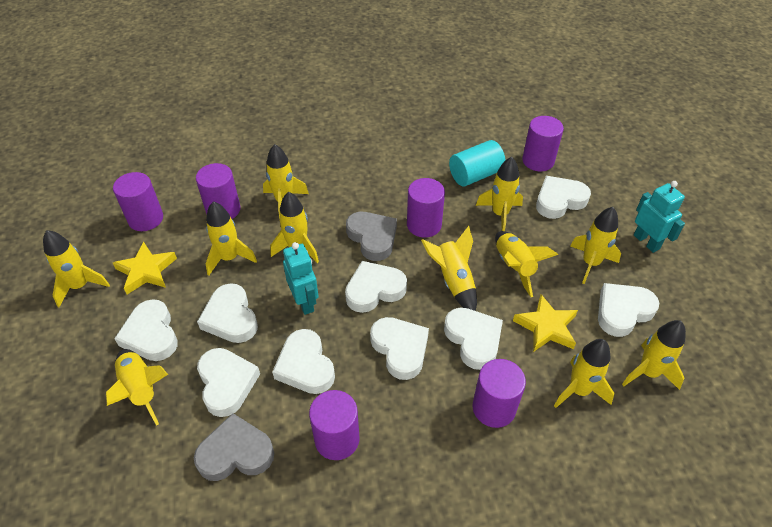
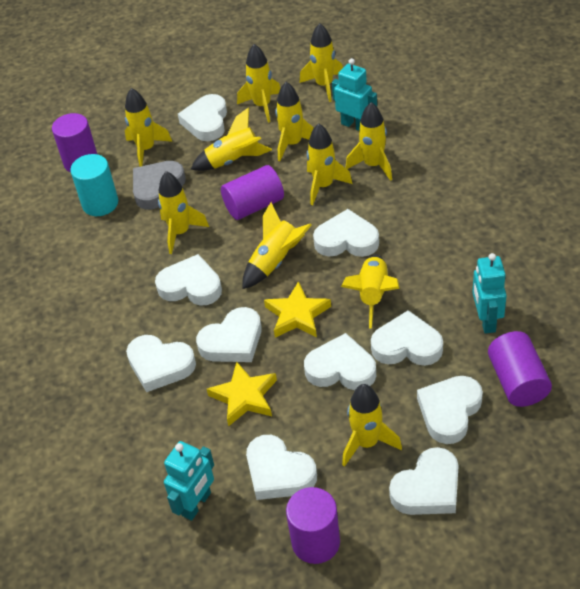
grey heart: [194,413,274,481] [346,212,397,261] = 2 -> [133,161,186,210] = 1
purple cylinder: [113,172,163,231] [196,163,241,219] [309,390,360,460] [407,178,445,238] [473,359,526,428] [522,116,564,172] = 6 -> [52,113,97,173] [221,165,284,220] [286,487,340,564] [488,331,552,407] = 4
turquoise robot: [283,242,319,315] [634,181,685,253] = 2 -> [164,441,214,521] [332,58,377,131] [472,253,507,334] = 3
white heart: [114,299,178,361] [197,283,258,343] [197,348,260,417] [272,329,335,394] [345,261,407,313] [370,317,429,380] [444,308,503,370] [536,176,591,219] [598,283,659,337] = 9 -> [126,335,196,392] [155,254,222,305] [178,94,227,141] [196,307,262,362] [246,435,317,500] [304,333,376,390] [313,209,379,257] [371,310,443,366] [389,447,459,515] [417,376,483,444] = 10

